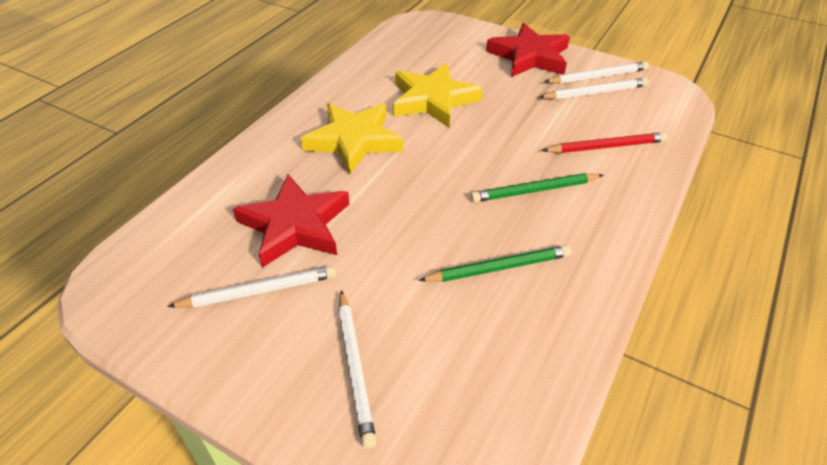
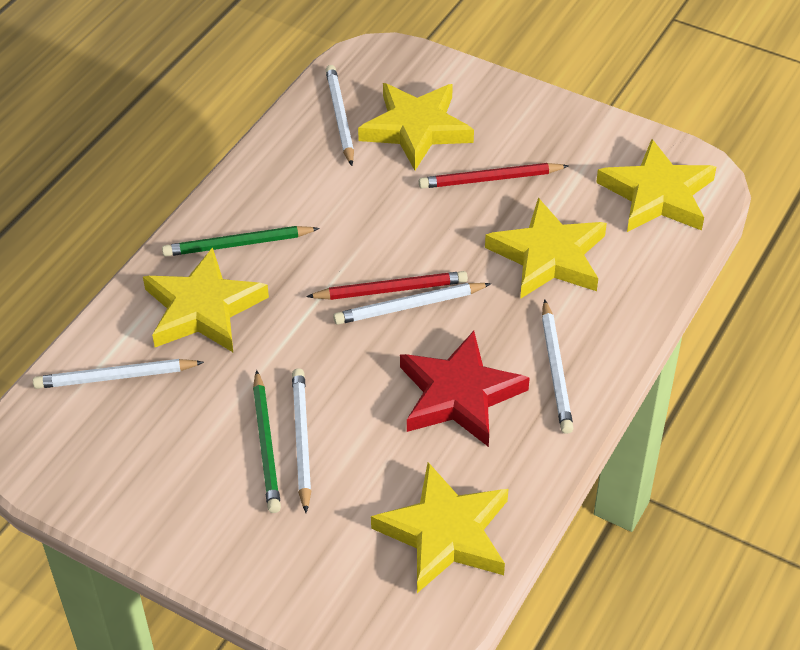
red pencil: [542,132,668,153] = 1 -> [306,271,468,300] [419,163,569,189] = 2
red star: [233,174,350,268] [486,23,570,77] = 2 -> [400,331,530,447] = 1
white pencil: [167,266,336,308] [339,290,376,449] [539,78,649,99] [545,61,649,84] = 4 -> [33,359,204,389] [292,368,311,513] [326,65,354,166] [333,283,491,324] [542,299,574,434] = 5
yellow star: [300,103,403,174] [393,63,483,127] = 2 -> [143,247,269,352] [358,83,474,170] [371,462,508,593] [485,198,607,299] [596,139,716,232] = 5

